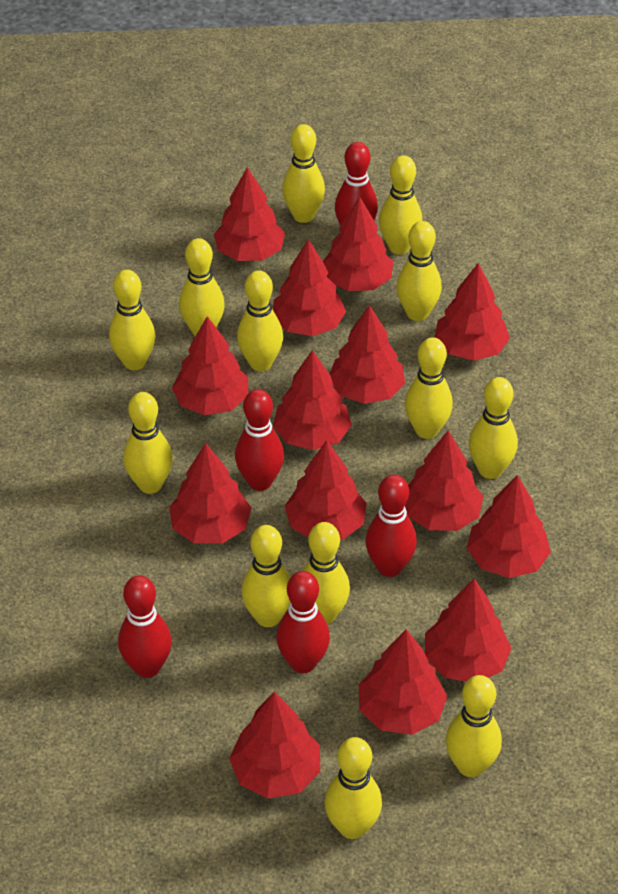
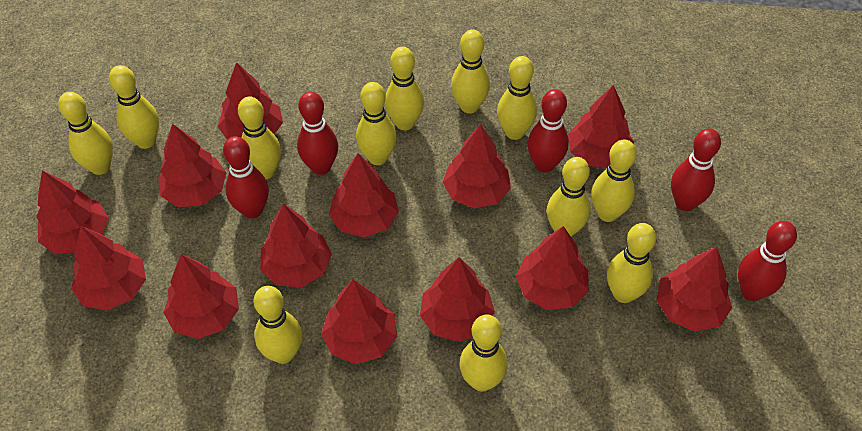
red tree: [169,443,251,544] [172,316,248,415] [214,167,285,261] [229,692,320,799] [273,239,346,336] [273,350,352,450] [285,440,367,540] [323,196,393,291] [330,305,405,404] [359,629,447,735] [405,431,483,531] [425,579,512,682] [434,263,510,361] [467,475,551,578] = 14 -> [36,170,109,254] [71,226,146,311] [158,124,226,207] [163,254,239,339] [218,62,283,139] [260,204,332,287] [321,280,397,364] [329,153,399,238] [420,257,495,342] [443,124,511,208] [516,226,589,310] [568,85,634,168] [656,247,732,332] = 13
yellow bowling pin: [109,270,156,370] [123,392,173,494] [179,238,225,336] [237,271,283,371] [241,525,291,627] [282,124,325,223] [303,522,350,624] [325,737,382,839] [379,155,422,255] [396,221,442,321] [405,337,453,439] [445,675,502,777] [469,377,518,479] = 13 -> [58,92,113,175] [109,65,159,149] [238,97,281,179] [254,286,302,364] [356,82,397,165] [385,47,424,130] [451,30,490,113] [459,315,508,392] [497,56,537,140] [547,157,590,237] [591,140,637,222] [607,223,656,303] = 12

